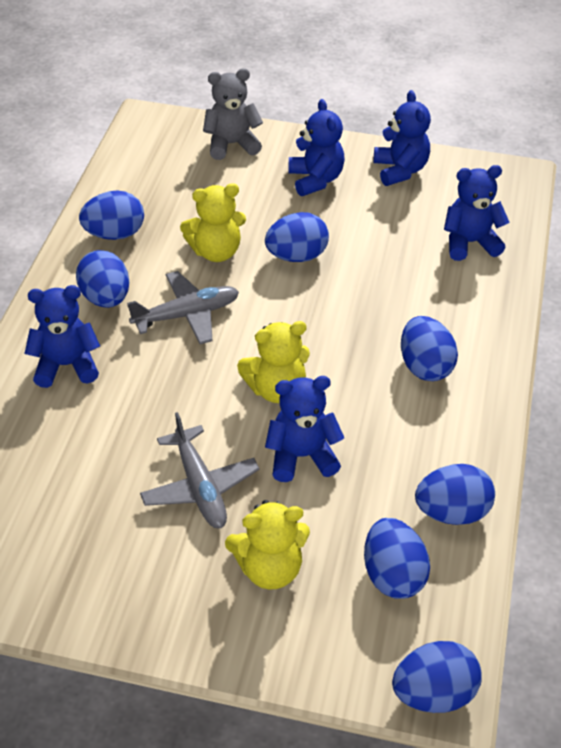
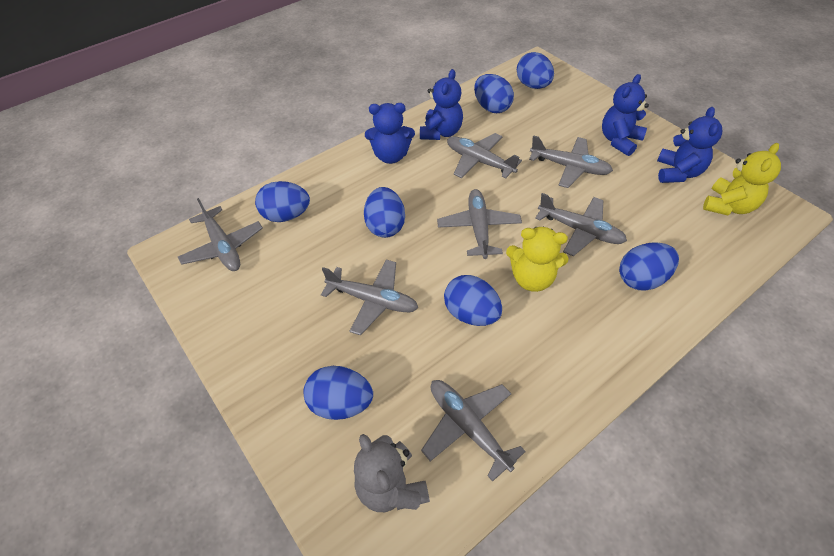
blue teddy bear: [24,285,100,388] [265,376,344,482] [289,99,345,196] [373,90,431,186] [444,165,510,261] = 5 -> [365,103,415,164] [420,69,463,140] [602,74,649,156] [657,107,722,183] = 4
grey plane: [127,271,239,344] [140,412,259,528] = 2 -> [178,198,263,271] [321,260,418,335] [421,380,526,482] [437,189,522,259] [447,133,522,178] [529,135,613,188] [535,193,627,256] = 7
yellow teddy bear: [180,183,246,262] [225,500,310,590] [237,321,310,403] = 3 -> [506,227,569,292] [703,143,781,216] = 2

